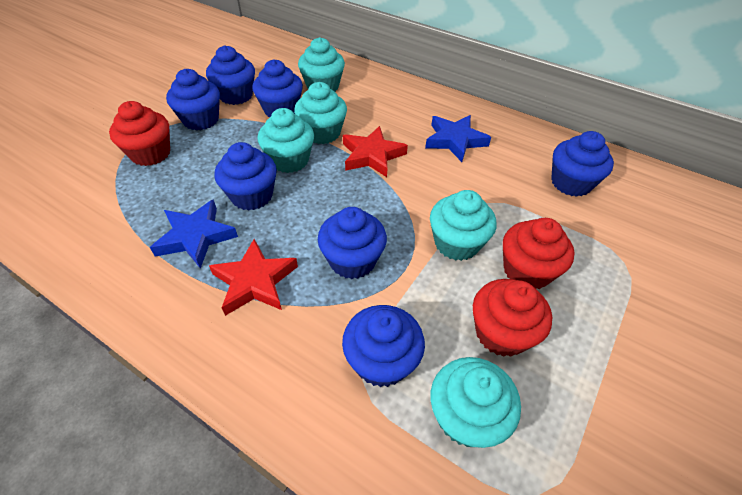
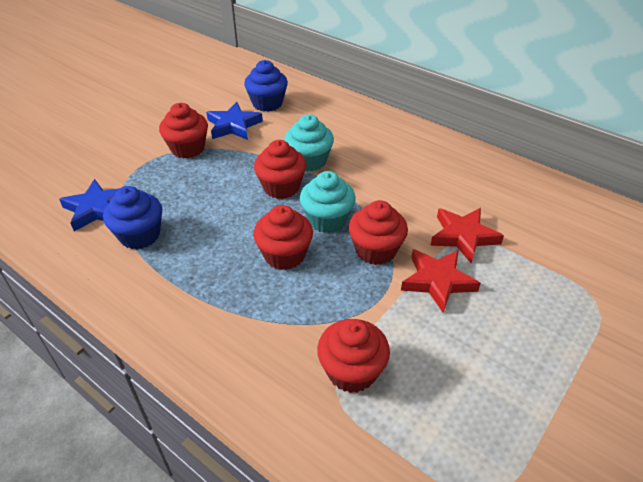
blue cupcake: [166,69,220,130] [206,45,255,105] [215,142,277,211] [252,60,303,117] [318,207,387,279] [342,305,425,387] [551,131,614,197] = 7 -> [103,186,162,249] [244,60,288,112] = 2
red cupcake: [109,101,170,166] [473,279,552,357] [503,218,575,289] = 3 -> [159,103,208,158] [253,205,313,270] [254,140,306,199] [317,319,390,393] [349,200,408,265] = 5
turquoise cupcake: [258,108,314,173] [294,82,347,144] [298,37,345,92] [430,190,496,261] [431,357,521,448] = 5 -> [284,114,334,171] [300,171,356,233] = 2

